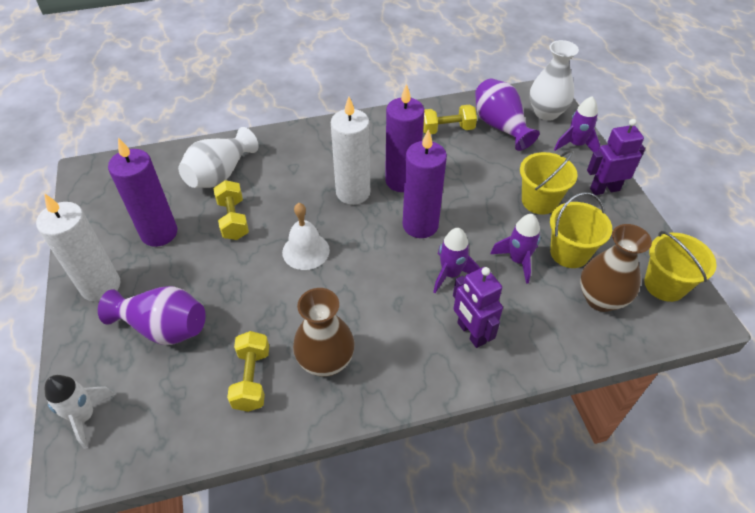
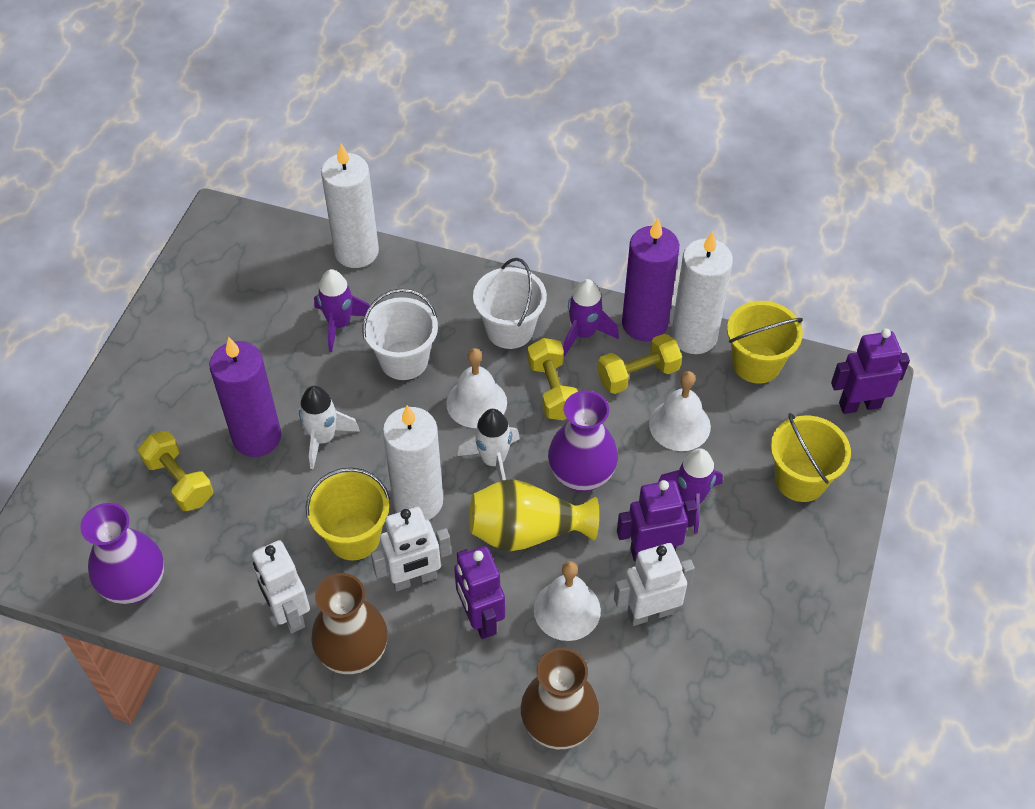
purple candle: [108,138,177,247] [385,84,424,192] [403,129,447,238] = 3 -> [209,337,281,457] [622,218,679,341] = 2
purple robot: [453,267,503,348] [587,119,645,195] = 2 -> [454,546,505,639] [617,480,697,561] [831,328,910,414] = 3
white bell: [282,203,330,270] = 1 -> [446,348,507,428] [534,561,601,641] [649,371,711,451] = 3
white bucket: none = 0 -> [362,289,438,380] [473,258,547,349] = 2
white candle: [36,193,121,302] [331,97,370,205] = 2 -> [321,144,379,268] [383,405,443,520] [671,231,733,354] = 3
white robot: none = 0 -> [252,540,310,634] [371,507,451,591] [614,543,695,626] = 3
white rocket: [45,375,115,449] = 1 -> [297,386,360,469] [457,409,520,481] = 2
white vase: [178,127,258,188] [530,40,579,121] = 2 -> none = 0
yellow vase: none = 0 -> [469,479,599,551] = 1

